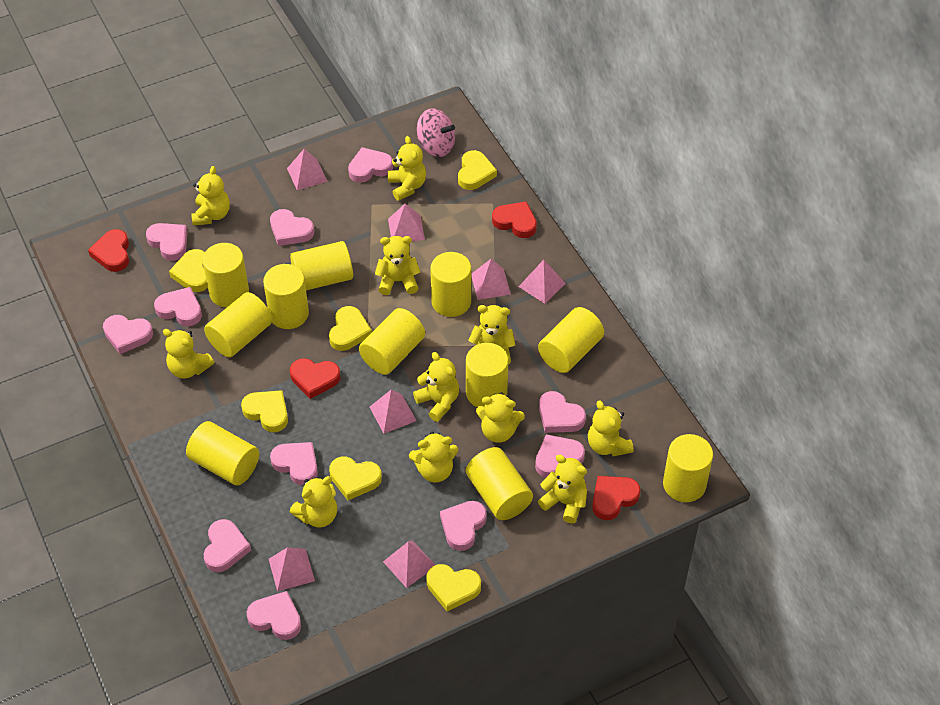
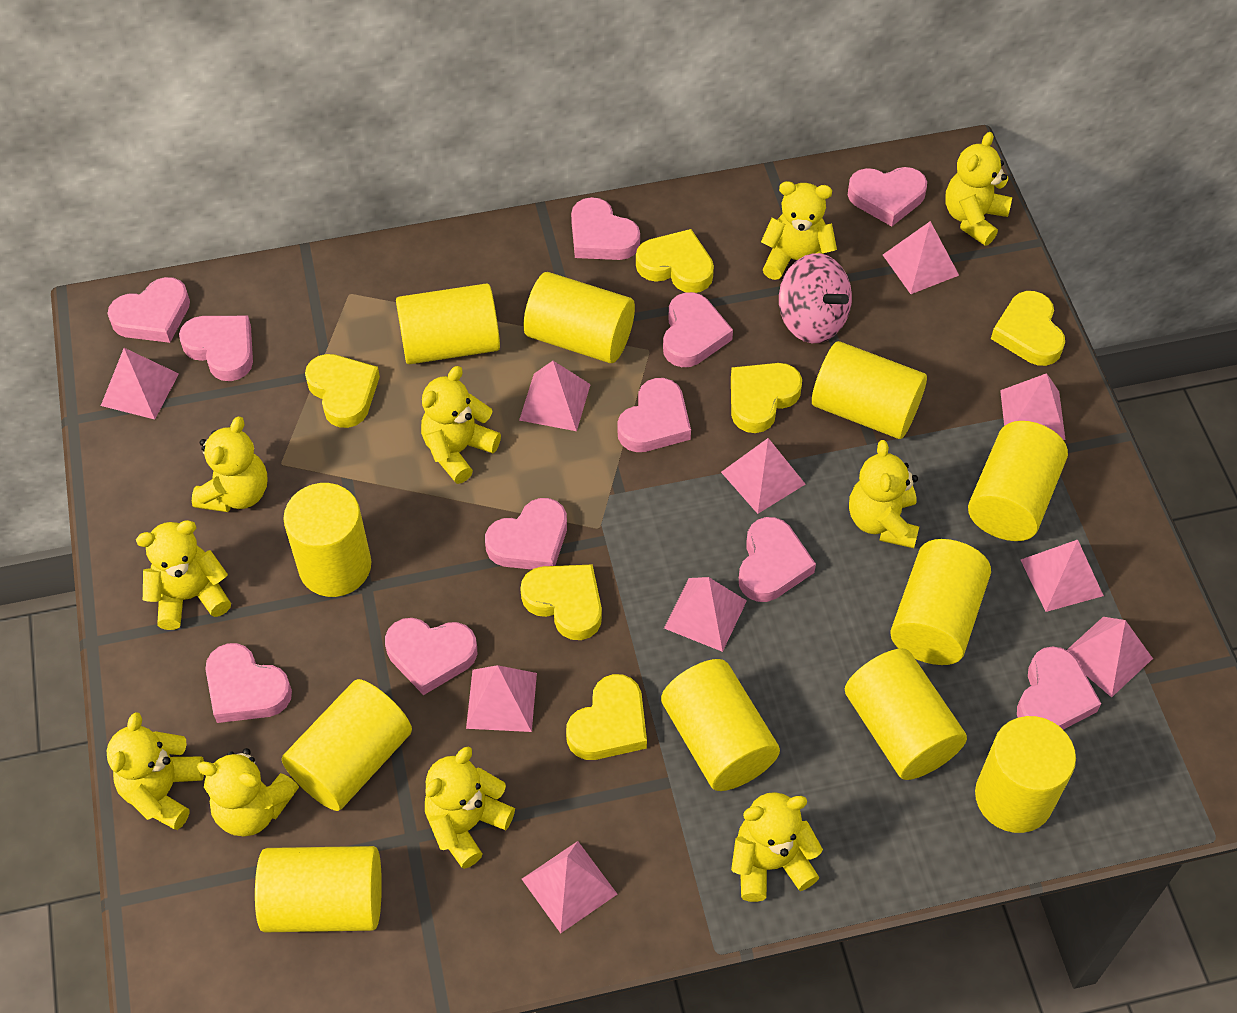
pink pyramid: [269,547,315,592] [287,149,328,190] [370,389,417,434] [383,540,435,588] [388,204,425,241] [471,259,511,300] [519,260,566,304] = 7 -> [101,348,179,420] [466,665,537,732] [519,361,591,431] [522,841,617,933] [664,577,747,652] [721,438,805,514] [883,221,959,294] [1000,373,1066,440] [1021,540,1104,612] [1067,617,1153,698] = 10
red heart: [88,229,129,272] [290,358,340,399] [492,201,537,238] [592,476,641,520] = 4 -> none = 0
yellow teddy bear: [163,329,214,379] [191,166,230,225] [290,476,337,528] [375,236,420,295] [388,136,426,201] [409,432,458,482] [413,352,459,422] [468,305,515,365] [476,392,525,443] [538,455,587,524] [588,400,634,456] = 11 -> [107,712,204,830] [136,520,231,630] [192,417,268,512] [197,748,299,836] [421,366,501,484] [425,747,515,869] [731,792,823,902] [761,181,837,280] [849,440,919,548] [945,132,1012,246] = 10

